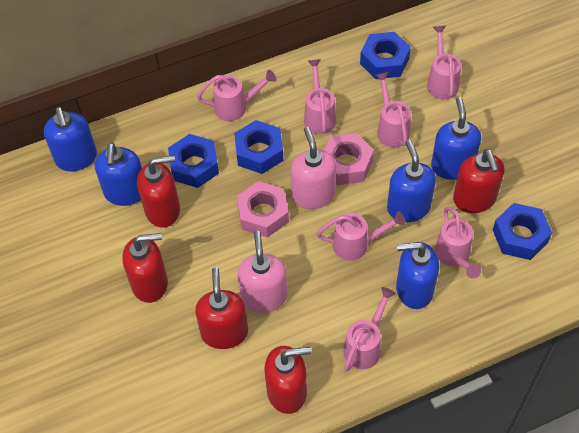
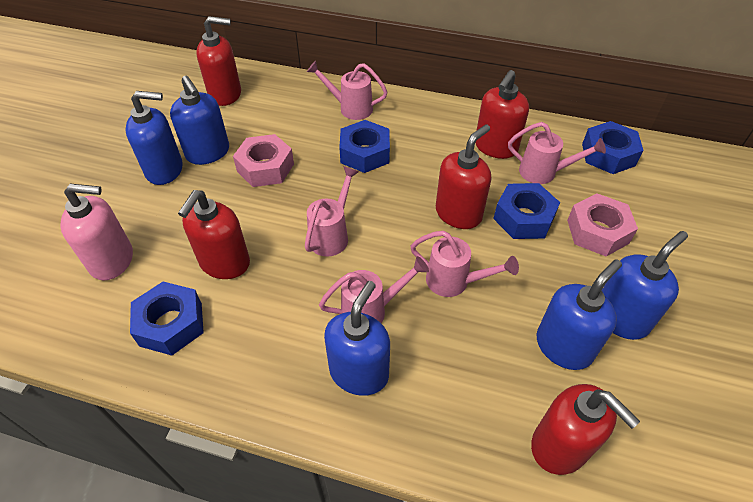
pink soap dispenser: [237,231,287,313] [291,127,336,209] = 2 -> [60,184,133,280] = 1
pink watering can: [197,70,277,121] [304,59,336,134] [317,211,406,261] [343,287,396,371] [375,72,411,147] [427,26,461,99] [435,207,481,279] = 7 -> [305,166,359,257] [307,61,387,120] [319,256,429,323] [410,231,519,297] [508,122,606,184] = 5

